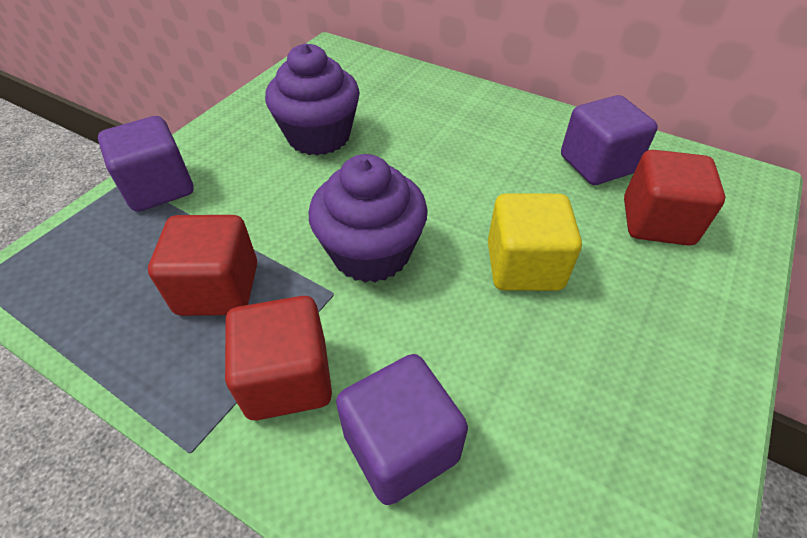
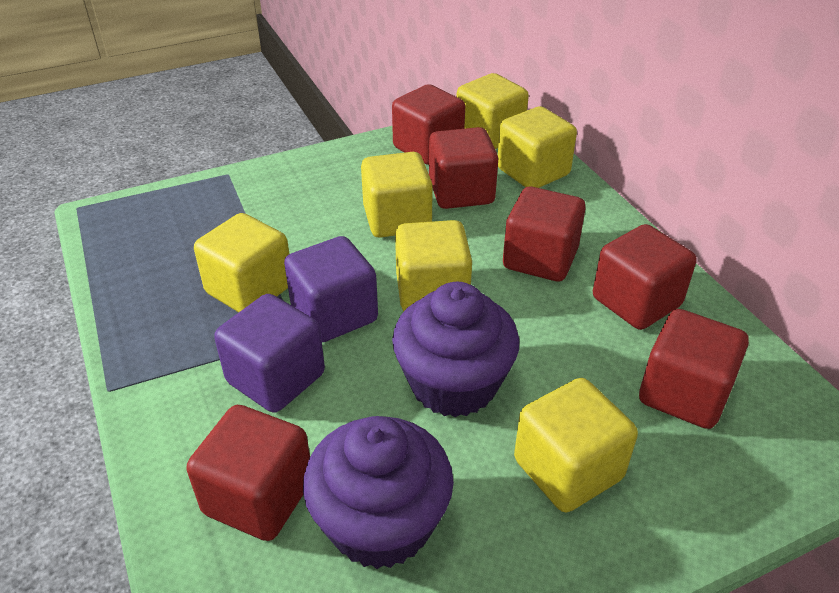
purple cube: [98,116,194,212] [336,354,468,505] [561,95,658,185] = 3 -> [214,294,325,413] [284,236,378,342] = 2
red cube: [148,215,257,316] [225,296,332,420] [624,150,725,246] = 3 -> [186,405,310,541] [392,84,465,165] [429,127,498,209] [503,187,586,281] [593,224,696,330] [639,309,749,429] = 6
yellow cube: [488,193,582,291] = 1 -> [194,213,289,312] [361,152,433,238] [395,220,472,311] [456,73,529,149] [498,106,577,188] [514,378,638,512] = 6

